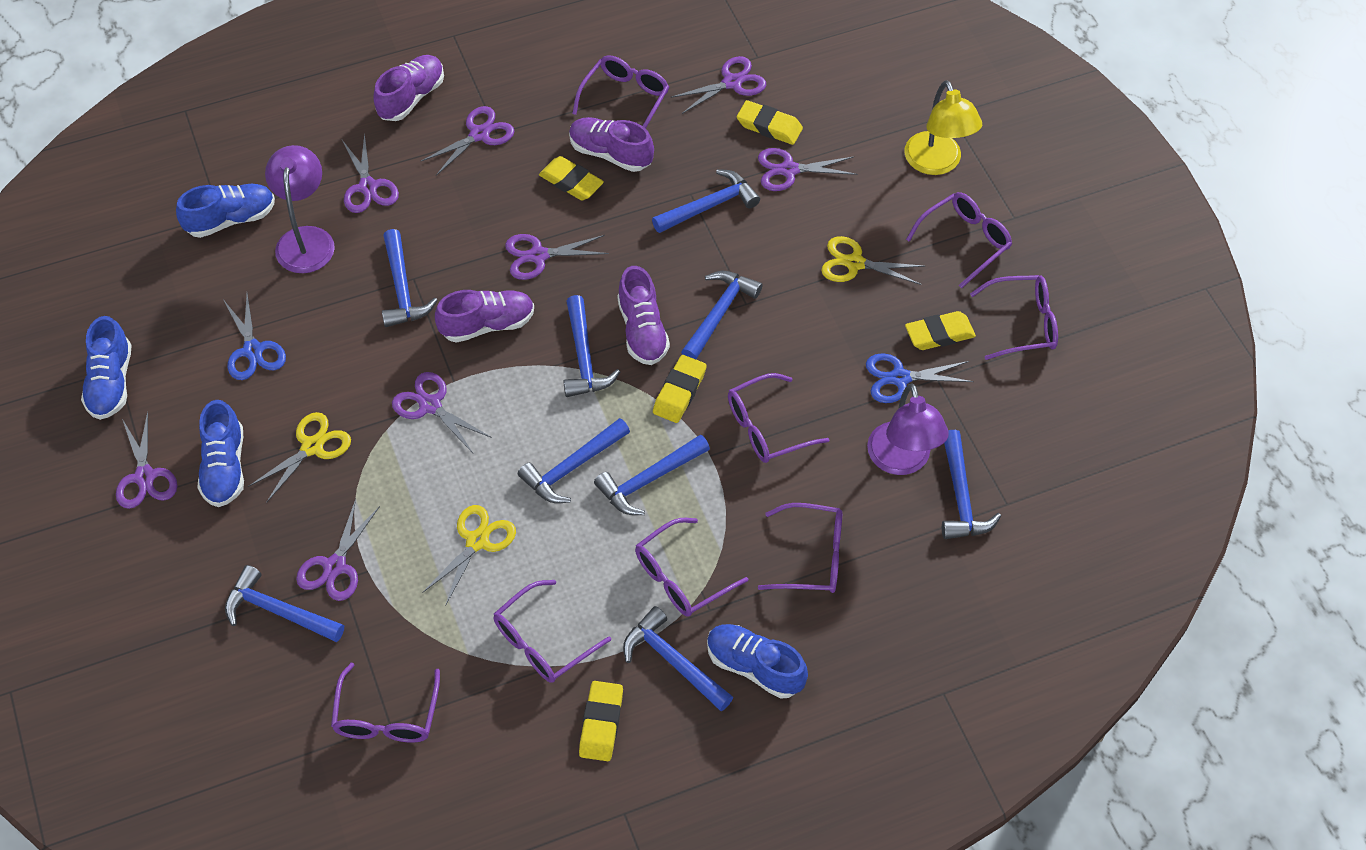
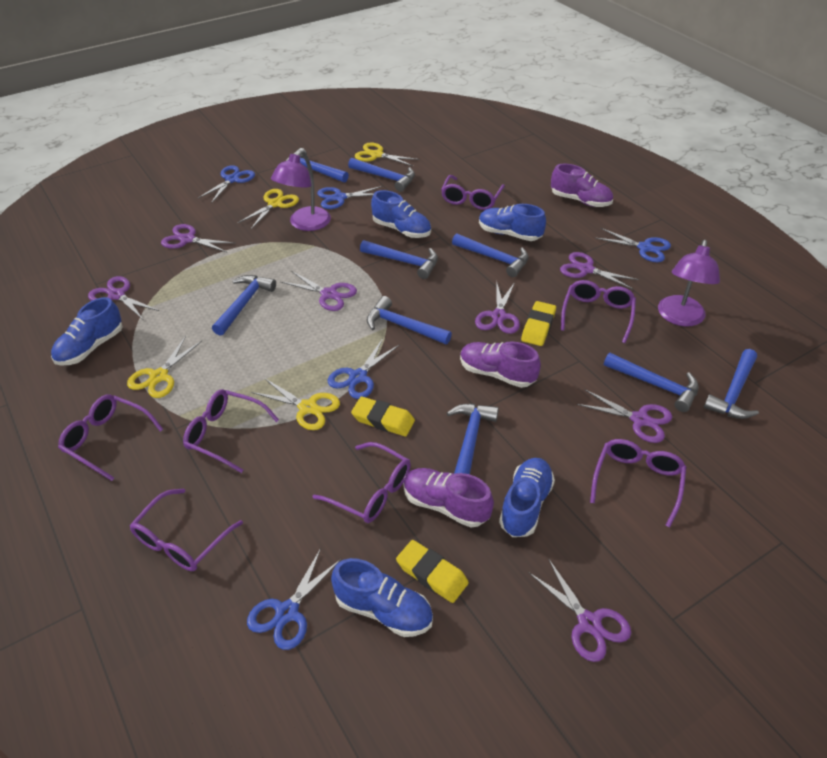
blue scissors: [224,294,286,380] [866,353,974,403] = 2 -> [198,165,255,203] [247,548,341,650] [317,186,382,209] [328,338,399,399] [596,228,671,262] = 5
blue shoe: [81,316,131,420] [176,184,275,238] [197,400,244,507] [707,624,808,699] = 4 -> [51,297,123,366] [331,558,433,637] [371,190,431,238] [479,204,546,241] [499,458,555,537] = 5
purple glasses: [331,663,440,743] [494,580,611,683] [572,55,669,128] [635,518,748,616] [728,373,829,463] [758,503,842,593] [906,192,1012,288] [970,275,1058,360] = 8 -> [58,394,163,481] [130,488,243,571] [183,389,279,473] [312,442,411,523] [441,175,505,210] [561,280,636,343] [590,439,686,527] = 7
purple scissors: [116,412,178,509] [296,499,380,601] [342,133,399,213] [392,372,492,453] [421,106,514,176] [505,234,609,280] [670,56,766,114] [758,148,857,191] = 8 -> [88,276,159,319] [161,224,235,252] [281,271,357,311] [475,280,520,334] [528,558,631,662] [560,252,639,289] [577,389,672,443] = 7
purple shoe: [373,55,444,121] [435,290,534,343] [569,117,654,172] [617,266,670,365] = 4 -> [403,468,494,528] [460,341,541,388] [551,163,613,207] = 3
yellow eraser: [539,156,604,201] [579,681,623,761] [653,355,707,423] [737,100,803,145] [905,311,976,350] = 5 -> [351,397,415,436] [396,540,469,603] [521,301,556,346] = 3
yellow lamp: [904,80,982,175] = 1 -> none = 0
yellow scissors: [248,412,351,503] [422,505,516,606] [821,236,925,285] = 3 -> [127,336,202,398] [238,189,299,229] [251,378,340,430] [355,143,419,166] = 4

